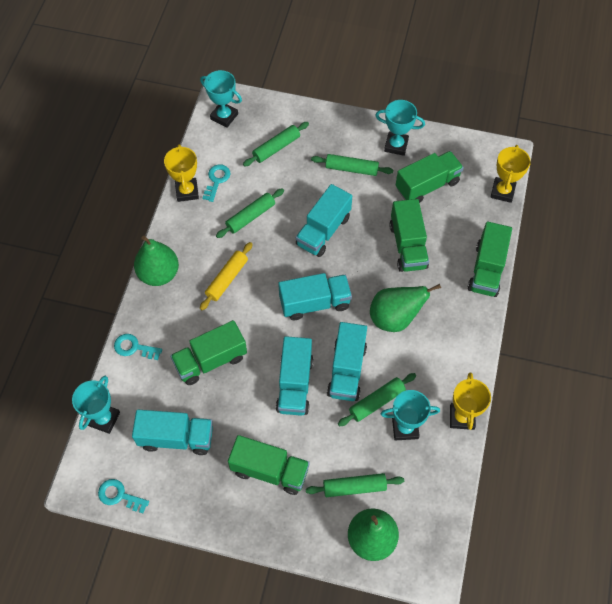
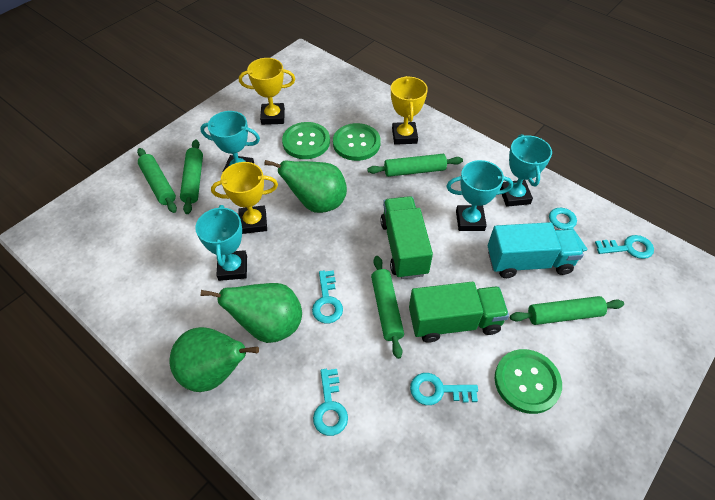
green button: none = 0 -> [282,122,330,159] [333,123,381,161] [494,349,562,414] = 3
green truck: [170,320,247,385] [228,435,310,495] [389,199,429,272] [396,151,464,203] [468,222,512,297] = 5 -> [380,196,433,279] [409,282,509,343] = 2
turquoise key: [98,479,149,513] [114,334,162,360] [203,164,230,202] = 3 -> [312,270,343,323] [313,369,348,436] [410,373,478,405] [549,208,587,252] [595,235,654,259] = 5
turquoise truck: [132,410,213,455] [276,336,314,416] [278,273,352,320] [296,184,352,257] [327,322,367,401] = 5 -> [488,222,584,278] = 1
yellow rolling pin: [200,242,252,310] = 1 -> none = 0

